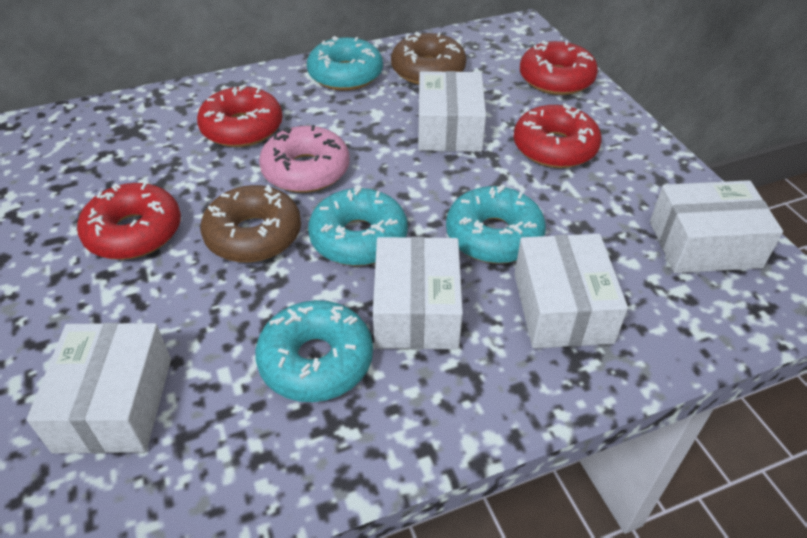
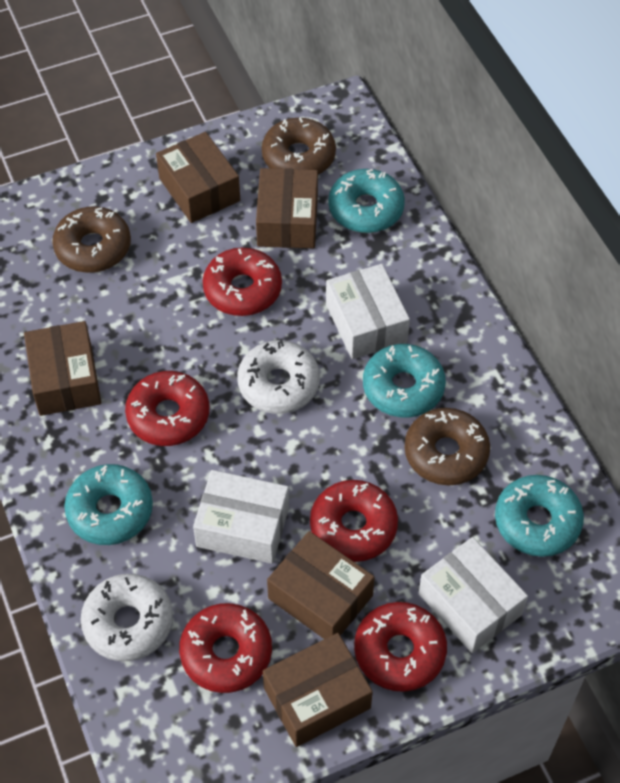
brown box: none = 0 -> [24,321,101,416] [156,132,240,223] [256,168,318,248] [263,633,373,747] [267,531,375,639] = 5
brown donut: [201,185,301,262] [391,32,467,85] = 2 -> [52,206,131,273] [262,117,336,174] [405,408,490,485] = 3
pink donut: [259,125,350,193] = 1 -> none = 0
red donut: [77,183,181,260] [197,85,283,147] [513,103,602,168] [520,40,598,95] = 4 -> [125,371,209,446] [179,603,272,693] [203,247,282,316] [310,480,398,562] [354,602,447,692] = 5
white box: [27,323,171,454] [373,237,463,349] [418,71,486,152] [514,234,628,349] [650,180,783,273] = 5 -> [193,470,289,564] [326,264,410,359] [419,537,528,653] = 3
white donut: none = 0 -> [81,574,173,661] [237,340,320,414] = 2

